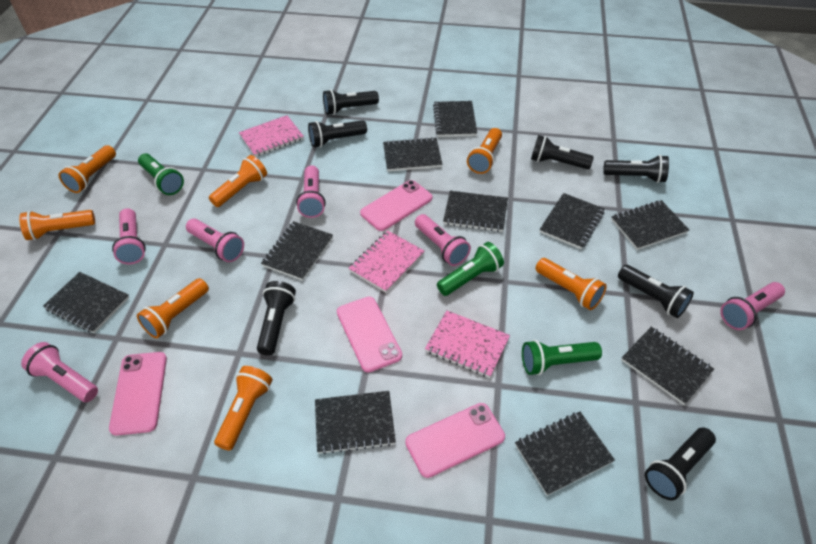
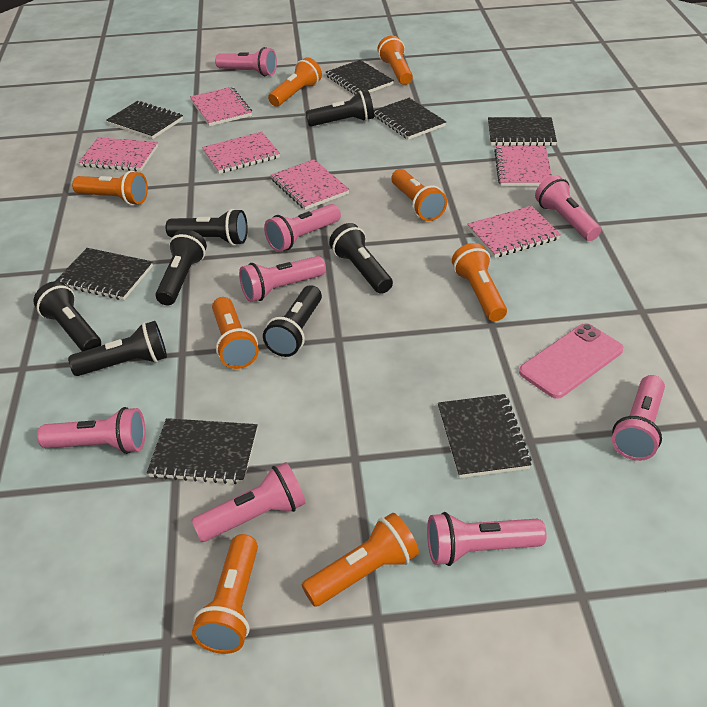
black notebook: [43,272,129,333] [261,221,333,281] [315,391,396,455] [383,137,442,171] [433,101,477,137] [443,191,508,232] [515,412,615,496] [539,193,605,249] [611,200,689,250] [622,327,714,405] = 10 -> [56,248,153,300] [106,101,183,139] [147,418,258,484] [326,60,394,95] [374,98,446,140] [438,394,532,478] [488,117,557,146] = 7
green flashlight: [138,153,184,195] [437,242,504,296] [522,340,602,375] = 3 -> none = 0
orange flashlight: [19,210,95,240] [59,145,116,193] [137,278,209,338] [209,155,267,207] [214,366,273,451] [467,128,502,174] [535,258,607,310] = 7 -> [72,171,148,205] [192,534,258,654] [212,297,259,369] [268,57,322,106] [302,513,419,607] [377,36,413,85] [391,169,447,221] [452,243,507,321] = 8
pink flashlight: [21,342,98,402] [112,208,146,264] [186,218,244,262] [296,165,326,218] [415,214,471,266] [720,282,785,330] = 6 -> [37,407,146,454] [191,462,306,542] [215,47,277,76] [239,256,326,302] [264,204,341,252] [427,512,546,566] [535,175,601,241] [612,375,665,461] = 8
pink notebook: [239,115,304,157] [348,231,424,293] [425,310,510,378] = 3 -> [79,137,158,171] [190,87,252,126] [202,132,280,174] [271,159,350,210] [467,206,561,258] [494,146,552,186] = 6
pink phone: [109,352,167,436] [337,297,402,373] [360,180,432,231] [405,403,505,478] = 4 -> [519,323,623,399] = 1

